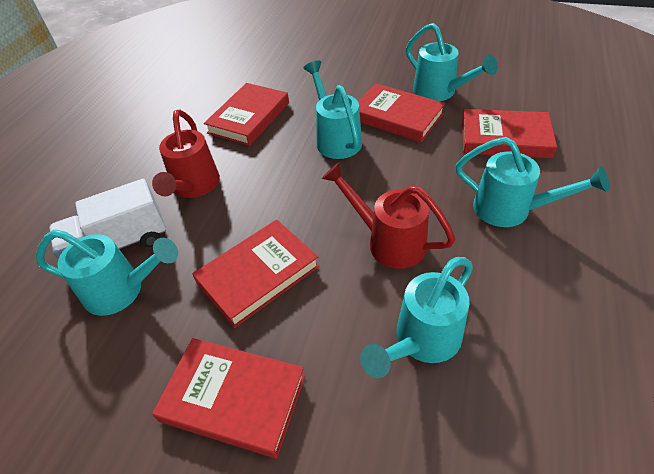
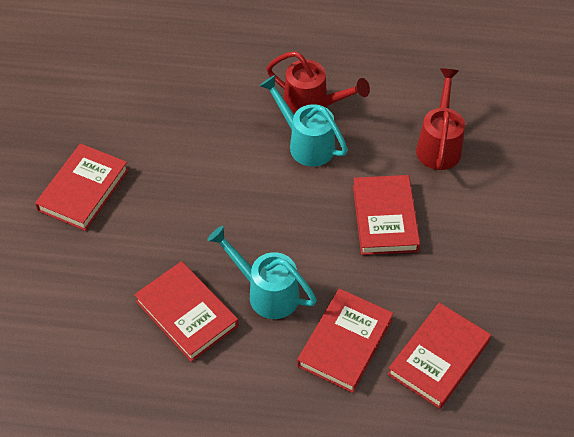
turquoise watering can: [36,229,178,316] [303,60,362,159] [360,257,473,378] [406,23,498,101] [456,137,610,227] = 5 -> [207,226,317,319] [259,75,348,167] = 2
white truck: [49,179,166,259] = 1 -> none = 0

